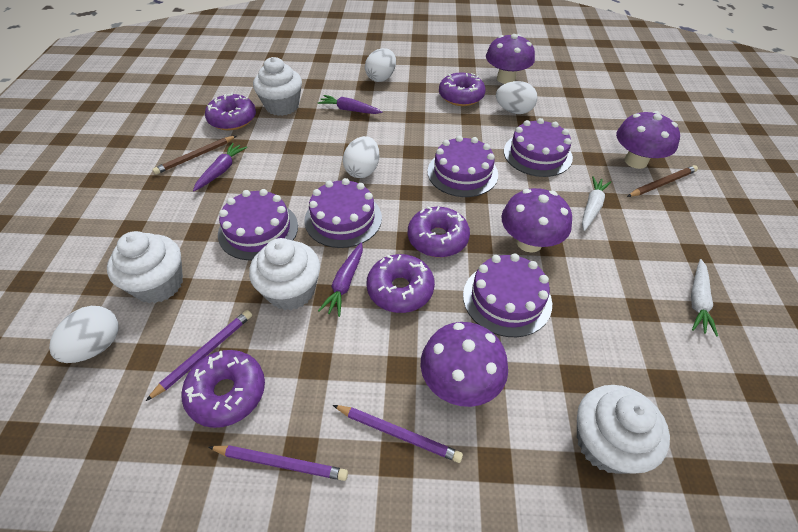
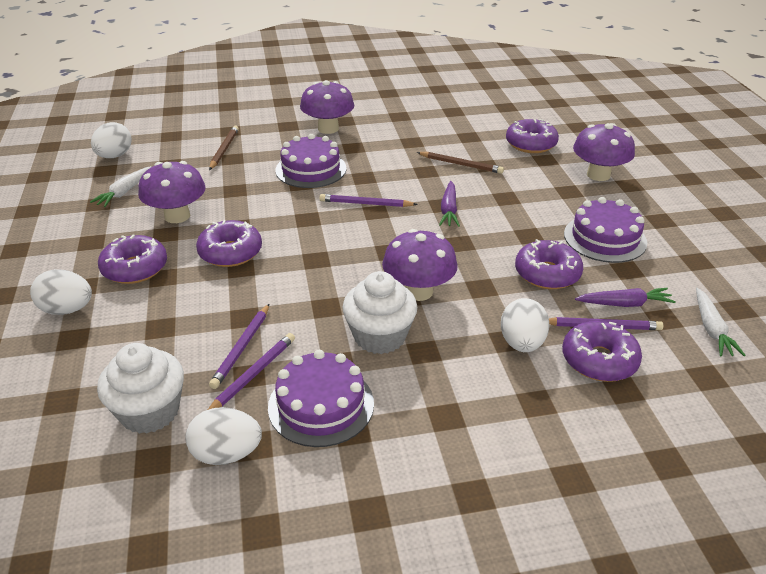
purple cake: [218,189,298,260] [304,178,382,248] [427,136,498,197] [463,253,552,337] [504,118,573,177] = 5 -> [268,350,374,447] [275,134,346,188] [564,197,647,263] = 3
purple carrot: [193,143,247,191] [318,95,383,114] [318,242,363,317] = 3 -> [439,181,460,227] [575,288,676,307] = 2
purple pencil: [146,310,252,401] [208,445,348,481] [333,405,463,463] = 3 -> [208,333,295,410] [209,304,269,389] [319,194,418,207] [549,317,663,330] = 4
white cupcake: [107,231,183,303] [249,238,320,310] [253,57,302,116] [577,385,670,474] = 4 -> [97,343,184,434] [343,271,417,354] = 2

